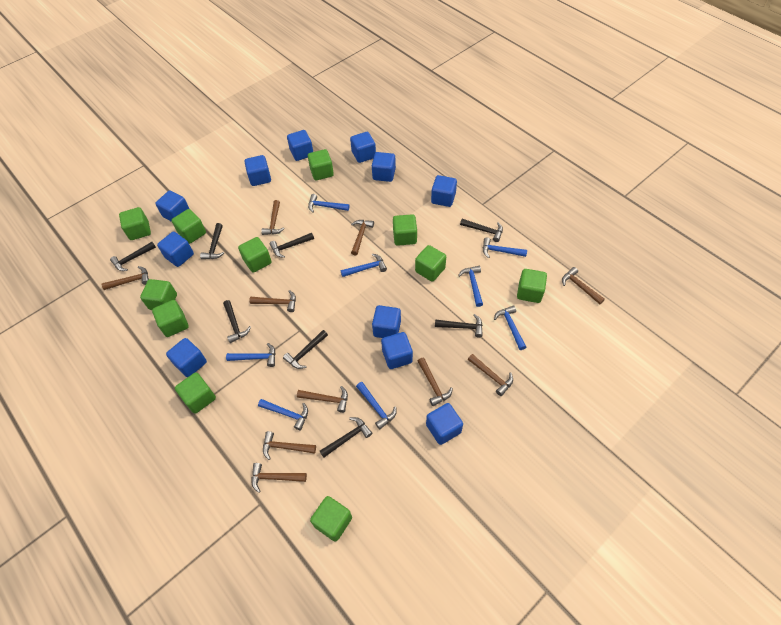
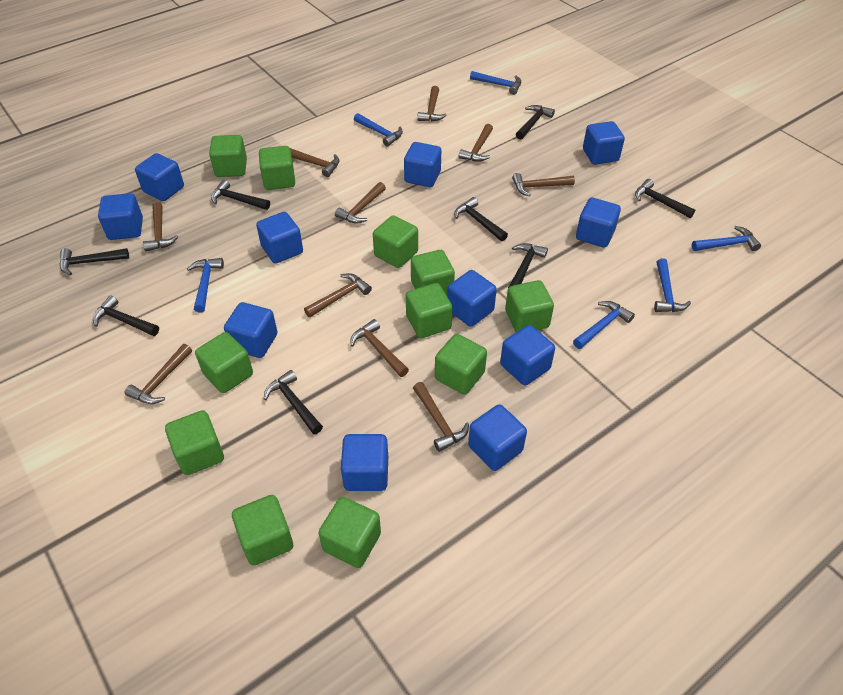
blue hammer: [226,343,276,367] [258,399,308,430] [308,194,349,213] [341,254,387,277] [356,382,396,429] [458,266,483,307] [483,237,527,258] [494,305,526,350] = 8 -> [187,258,224,313] [354,113,403,147] [470,71,521,95] [573,301,635,349] [654,258,691,312] [692,226,761,251] = 6

